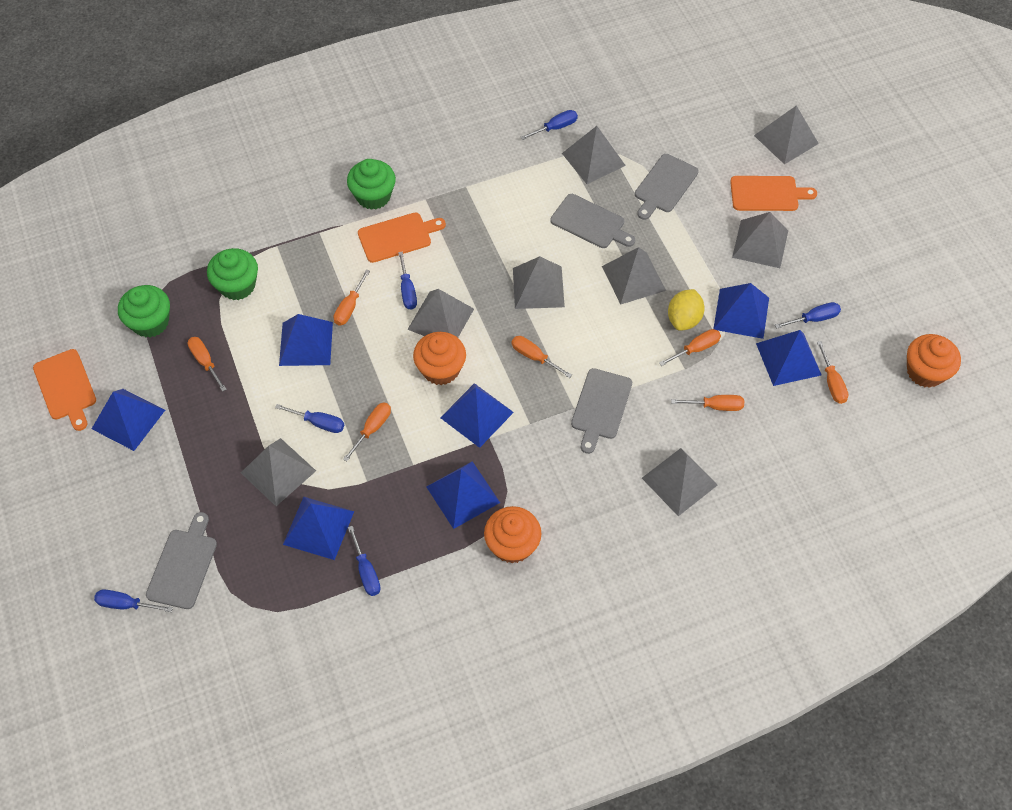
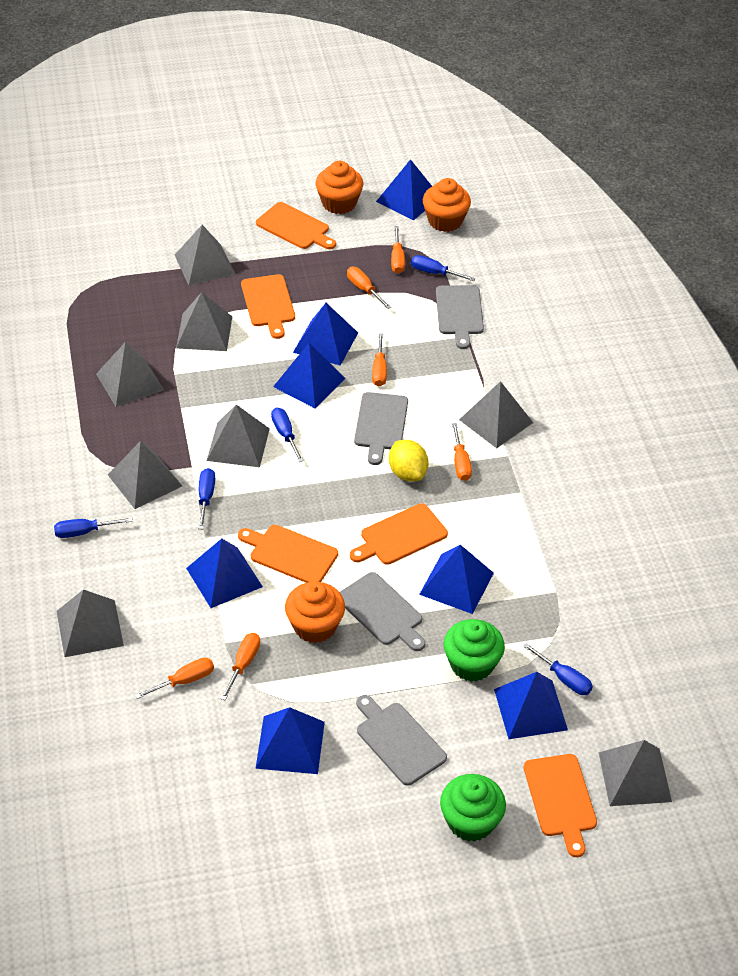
blue screwdriver: [94,589,173,612] [275,404,344,433] [348,526,381,596] [398,251,417,310] [521,110,578,140] [775,302,841,329] = 6 -> [54,517,133,538] [198,468,215,529] [271,408,304,462] [411,255,475,281] [523,643,593,695] = 5
green cupcake: [118,285,170,338] [207,248,258,300] [347,159,396,210] = 3 -> [440,774,506,842] [444,619,505,682] = 2
orange cutting board: [33,349,96,431] [358,212,446,263] [730,176,817,211] = 3 -> [238,525,338,583] [241,274,295,339] [256,202,336,249] [350,503,448,565] [524,754,597,857] = 5
orange screwdriver: [188,337,227,392] [334,269,370,325] [343,403,391,461] [512,336,572,378] [659,329,721,366] [671,395,744,411] [817,341,848,404] = 7 -> [135,658,214,699] [220,633,260,700] [347,267,391,309] [372,333,387,386] [391,226,405,274] [452,423,472,481] = 6

